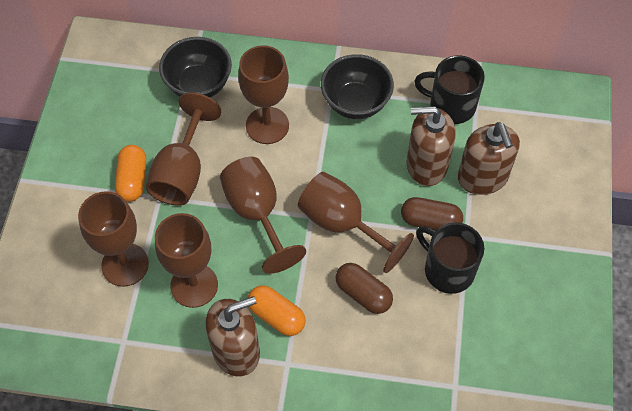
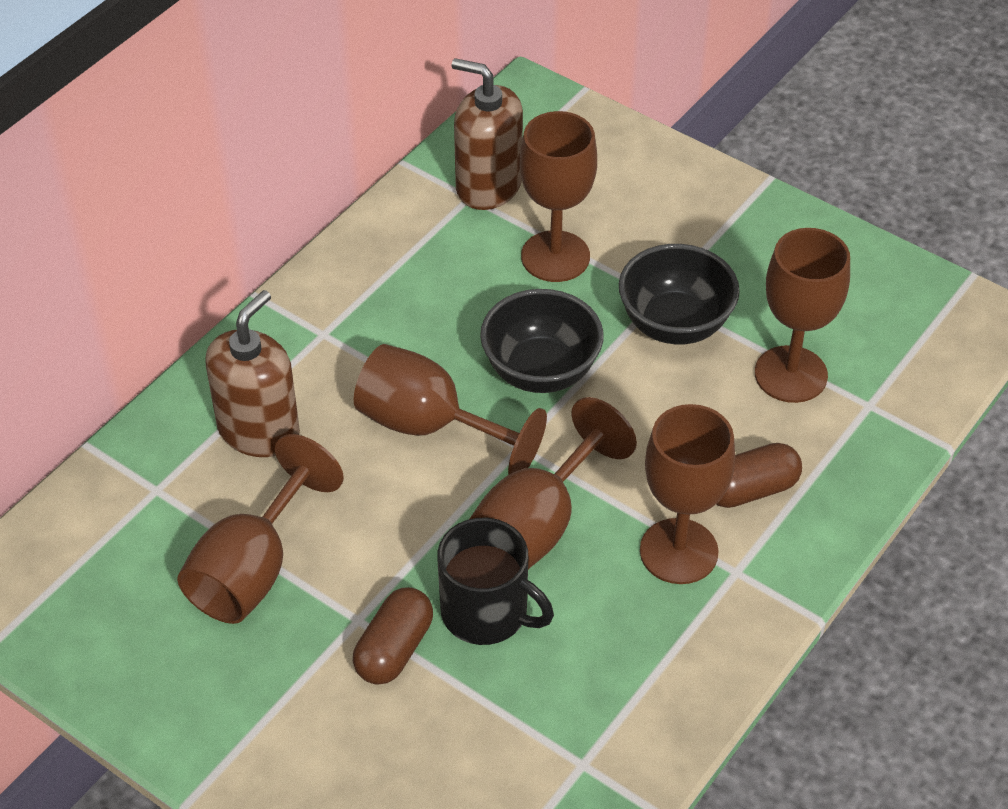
black mug: [414,55,485,124] [416,222,484,294] = 2 -> [437,518,554,645] = 1
brown soap dispenser: [205,296,260,377] [406,106,456,186] [458,122,520,195] = 3 -> [205,290,300,457] [452,58,523,210] = 2
orange capsule: [115,145,146,201] [248,285,306,336] = 2 -> none = 0

